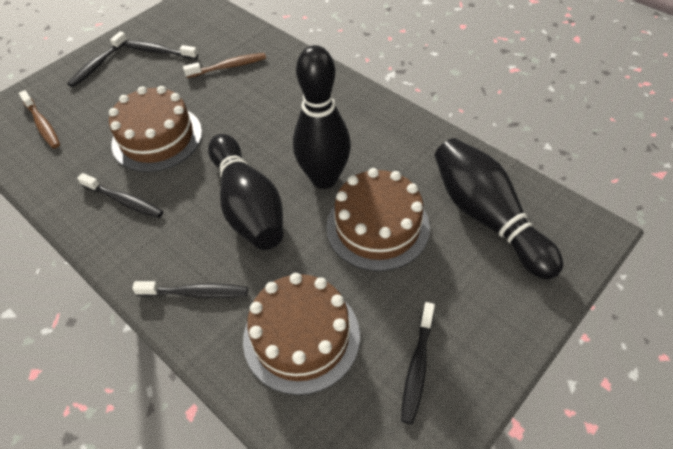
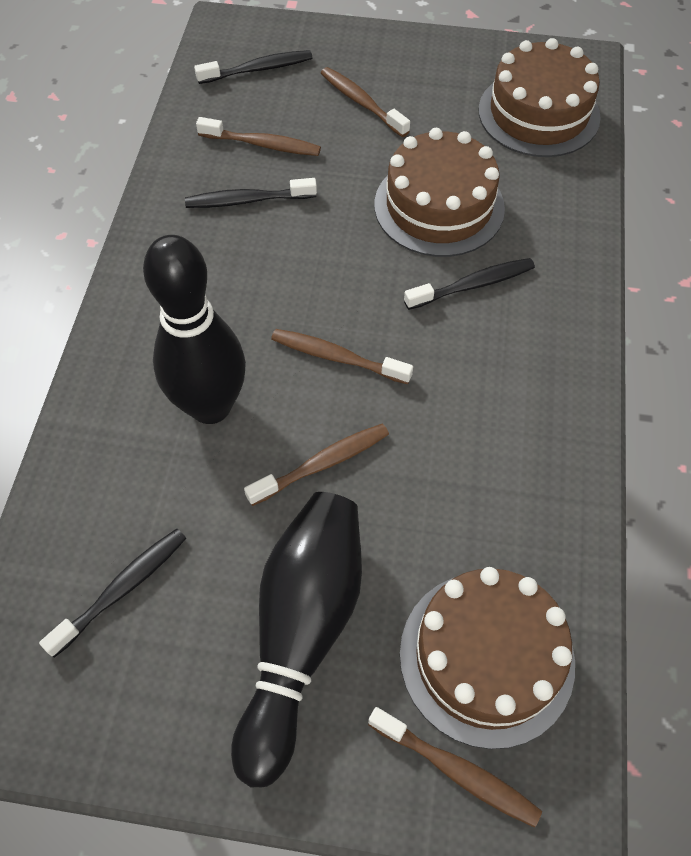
black bowling pin: [208,134,283,250] [293,45,351,189] [435,138,563,279] = 3 -> [143,235,246,424] [231,492,362,788] = 2
black toothbrush: [68,31,128,87] [77,173,163,218] [125,41,198,59] [132,281,248,298] [401,302,435,424] = 5 -> [39,529,186,658] [185,178,317,208] [194,50,313,84] [404,258,535,310] = 4
brown toothbrush: [19,90,60,148] [183,53,266,78] = 2 -> [196,117,321,156] [244,423,389,506] [271,329,413,384] [321,67,410,137] [368,707,542,828] = 5

